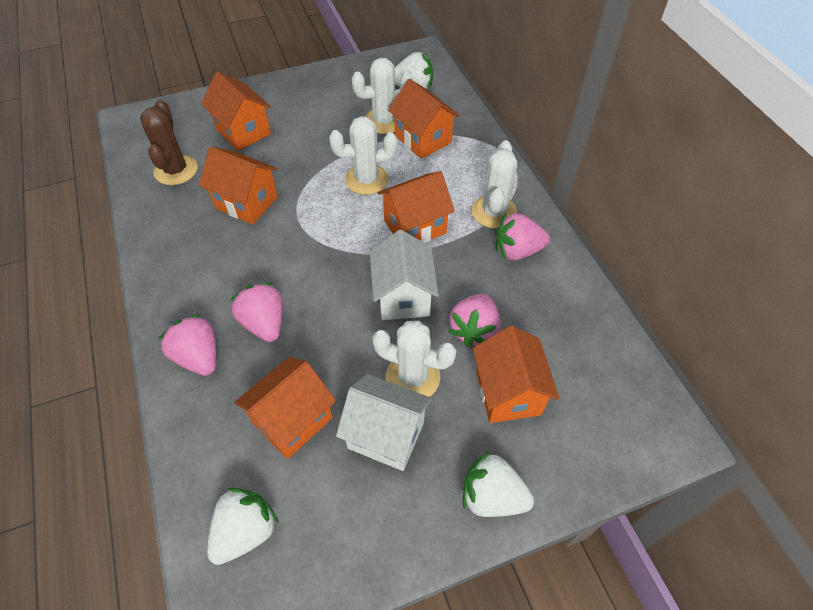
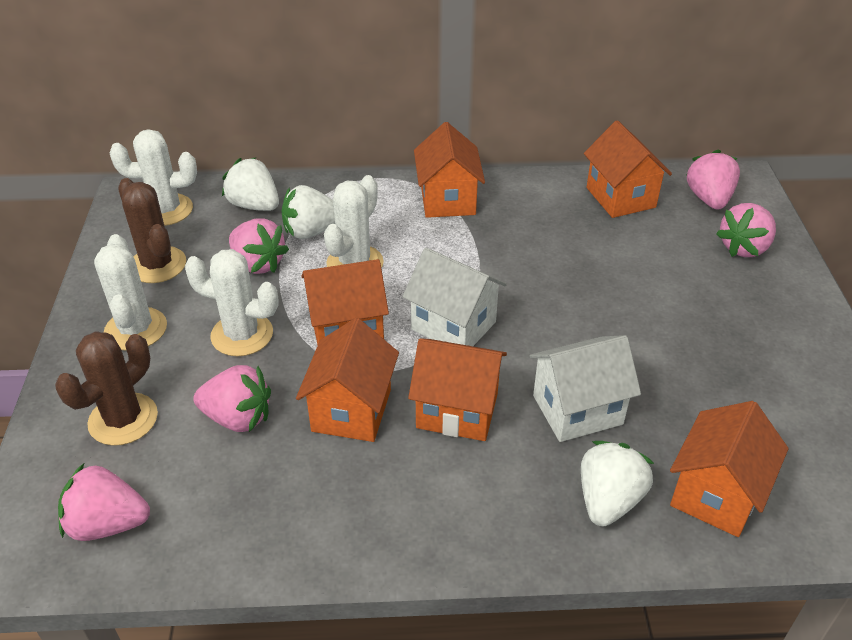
brown cactus: [140,100,197,185] = 1 -> [55,331,158,446] [118,178,186,283] = 2
pink strawberry: [158,314,217,376] [230,282,283,342] [448,294,501,347] [496,213,550,260] = 4 -> [58,463,150,541] [193,365,271,432] [229,219,289,274] [686,149,740,210] [716,203,776,257] = 5

